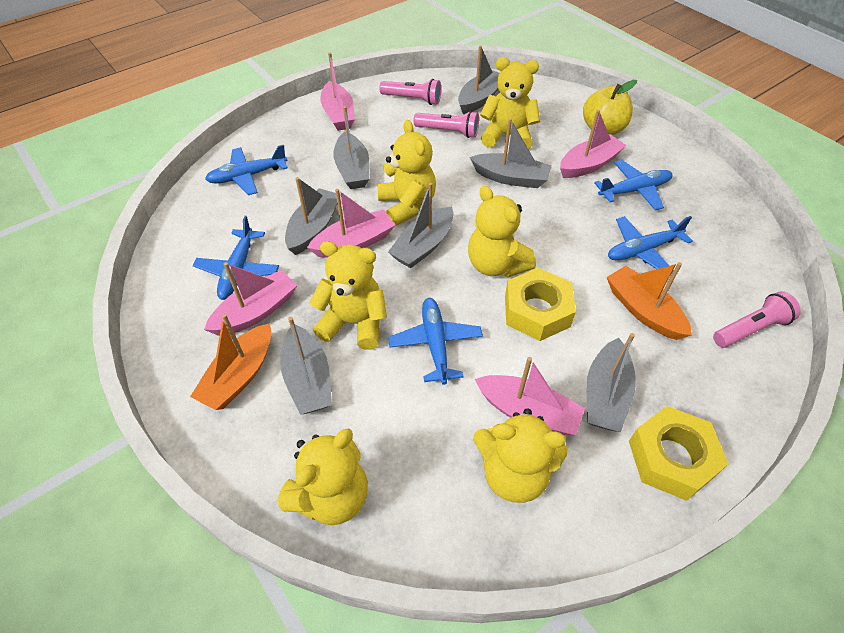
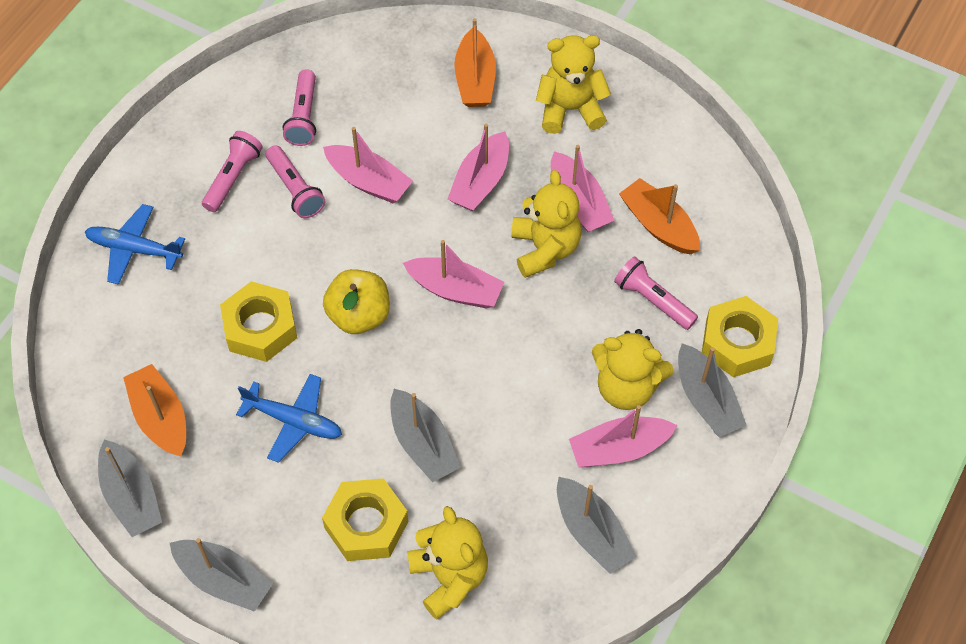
blue plane: [193,216,279,300] [205,145,288,195] [388,298,483,385] [594,160,672,210] [608,216,693,274] = 5 -> [85,204,185,285] [236,374,342,463] = 2
grey boat: [280,317,332,415] [285,177,341,255] [333,106,369,189] [388,183,454,268] [458,46,499,114] [470,118,552,188] [587,333,636,432] = 7 -> [98,439,162,537] [170,538,273,612] [390,389,461,482] [557,477,637,574] [678,343,747,437] = 5
orange boat: [190,314,271,410] [607,262,692,340] = 2 -> [123,364,186,457] [454,18,496,107] [619,178,700,254] = 3
pink flashlight: [379,79,441,105] [413,111,479,138] [713,291,801,348] = 3 -> [202,131,263,212] [266,145,325,218] [283,69,316,146] [614,256,698,330] = 4
yellow nut: [505,268,576,341] [629,406,728,501] = 2 -> [220,281,297,362] [322,478,408,561] [702,296,778,377] = 3
yellow teddy bear: [278,429,368,525] [309,241,387,350] [377,120,436,226] [468,186,536,278] [473,408,568,503] [480,57,540,149] = 6 -> [407,506,488,620] [511,170,582,278] [536,35,611,134] [592,329,674,410] = 4

